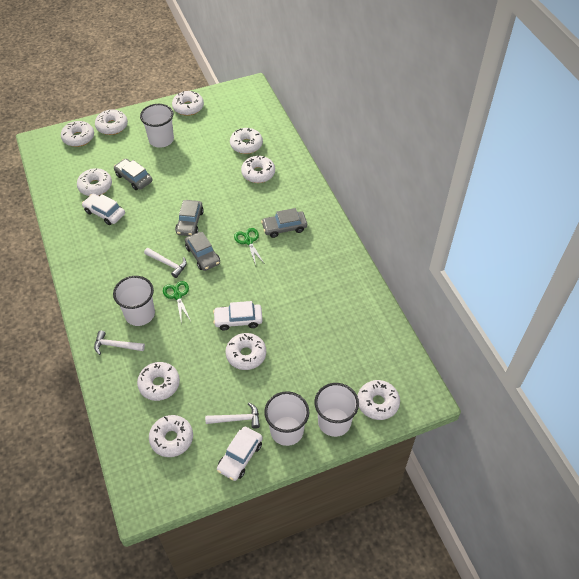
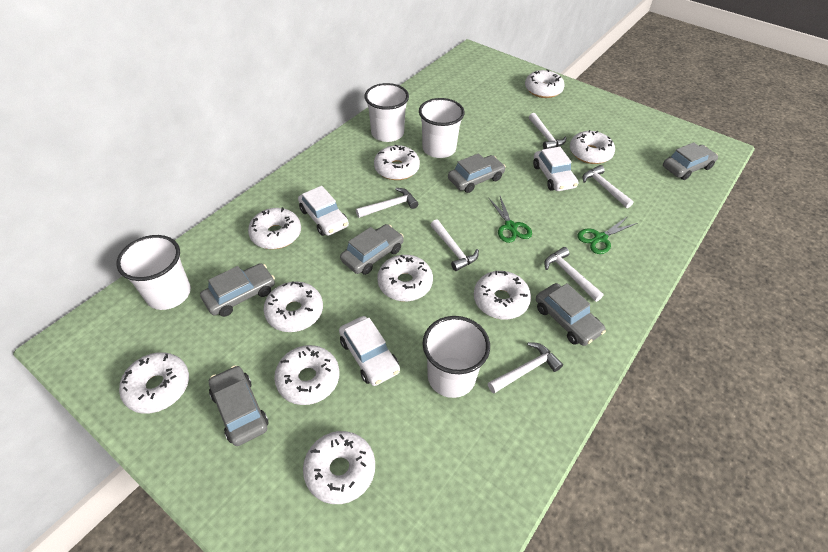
grey car: [114,159,153,190] [175,200,204,236] [185,232,220,271] [261,208,307,238] = 4 -> [200,263,275,317] [209,365,269,446] [340,224,404,275] [448,153,506,193] [536,283,606,346] [663,142,718,180] = 6
white hammer: [94,330,145,355] [144,248,187,278] [205,403,260,429] = 3 -> [356,188,418,218] [431,219,479,271] [488,342,563,393] [529,113,566,149] [544,247,604,302] [583,165,634,208] = 6

